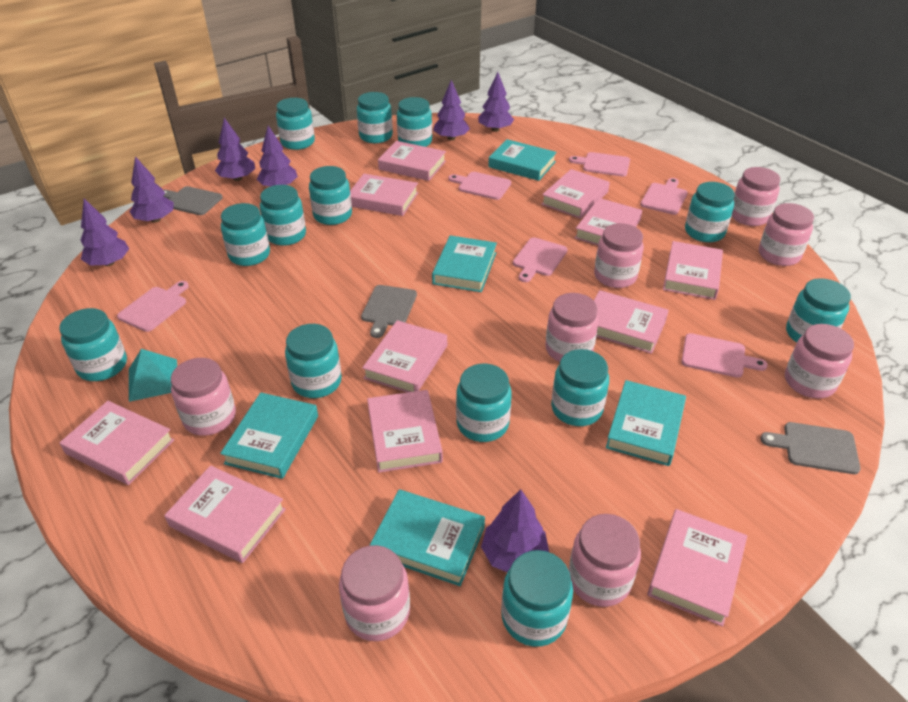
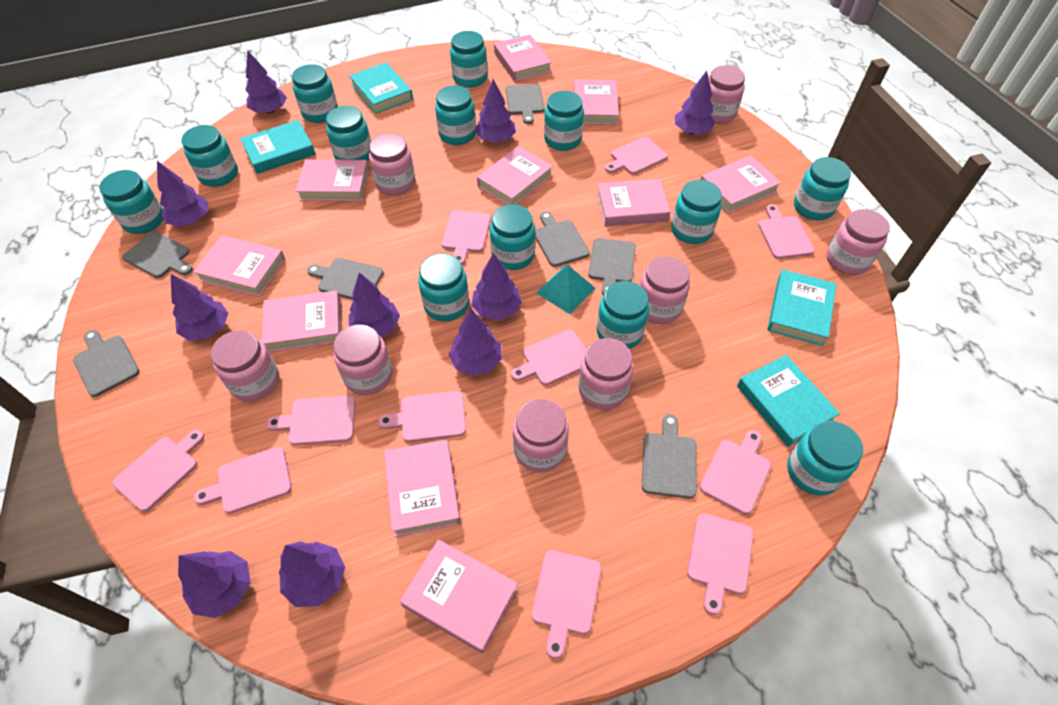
grey cutting board: [163,186,223,215] [361,285,417,338] [760,422,860,474] = 3 -> [73,330,140,397] [122,232,193,278] [307,258,383,299] [506,84,544,124] [535,211,590,267] [588,238,636,295] [642,414,697,499] = 7
pink book: [59,401,174,485] [164,465,286,563] [350,174,418,216] [362,320,447,392] [367,390,443,473] [378,141,446,181] [541,169,610,219] [575,198,642,245] [594,290,669,354] [647,509,747,627] [663,241,723,300] = 11 -> [193,235,286,297] [261,291,341,352] [296,159,369,201] [384,439,461,537] [400,539,518,654] [477,146,553,205] [494,35,552,82] [574,79,619,125] [597,179,671,227] [700,155,781,214] = 10
pink cutting board: [117,281,189,332] [448,172,511,200] [513,237,568,282] [569,152,630,177] [640,178,688,215] [681,333,768,378] = 6 -> [113,430,204,512] [194,447,292,514] [266,395,356,445] [378,391,466,442] [442,210,491,265] [511,329,587,385] [531,550,601,659] [605,137,668,174] [687,513,754,615] [700,430,771,514] [758,204,815,259] = 11
purple tree: [80,198,129,266] [130,156,174,223] [215,118,255,181] [257,126,298,186] [433,80,470,140] [479,72,514,132] [481,489,549,572] = 7 -> [157,161,208,227] [171,274,228,341] [178,551,251,618] [245,50,287,114] [279,541,345,607] [349,272,400,337] [449,308,502,376] [471,253,522,320] [475,79,516,143] [675,71,716,134] = 10
turquoise book: [220,392,318,479] [370,489,485,586] [432,235,497,292] [488,139,557,181] [606,380,686,466] = 5 -> [240,120,316,174] [349,63,413,114] [737,355,840,447] [767,269,837,346] = 4

